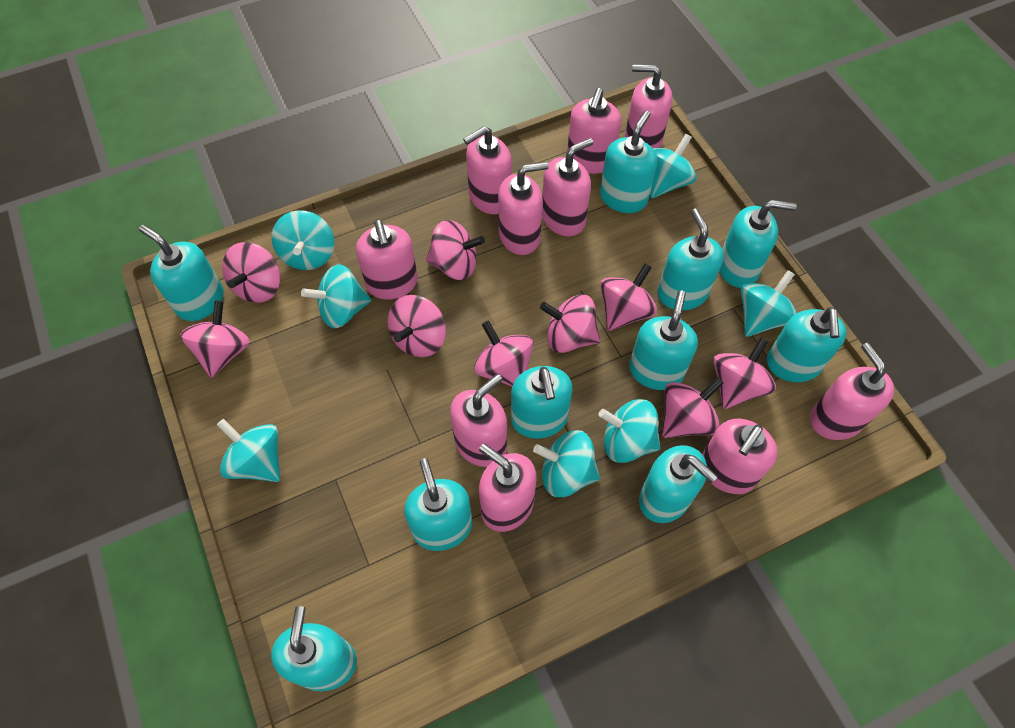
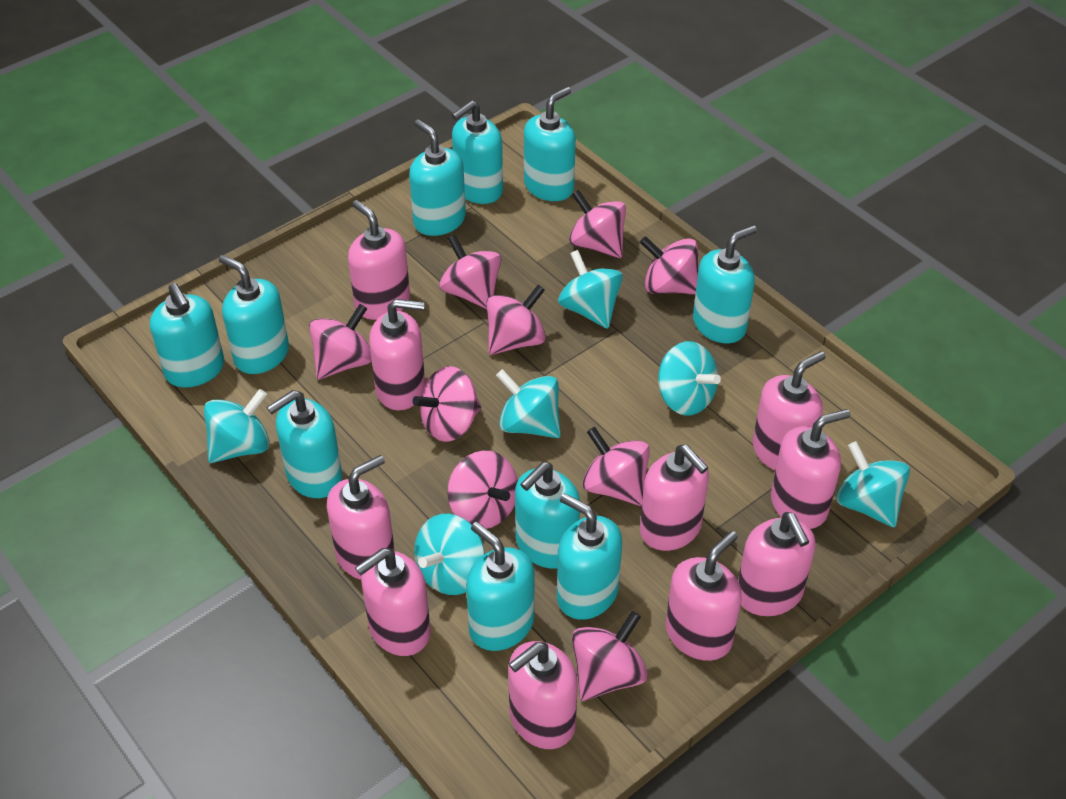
turquoise spinning top: [217,419,280,482] [272,210,334,270] [301,264,371,328] [533,430,600,497] [599,399,661,463] [650,134,697,198] [741,270,797,337] = 7 -> [204,389,270,463] [414,514,485,595] [496,369,561,438] [558,250,623,329] [658,341,721,416] [836,441,910,527] = 6

